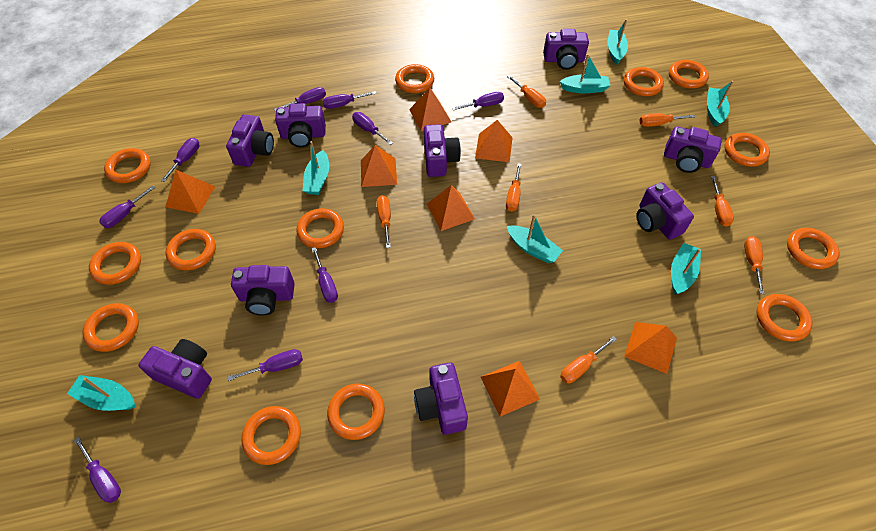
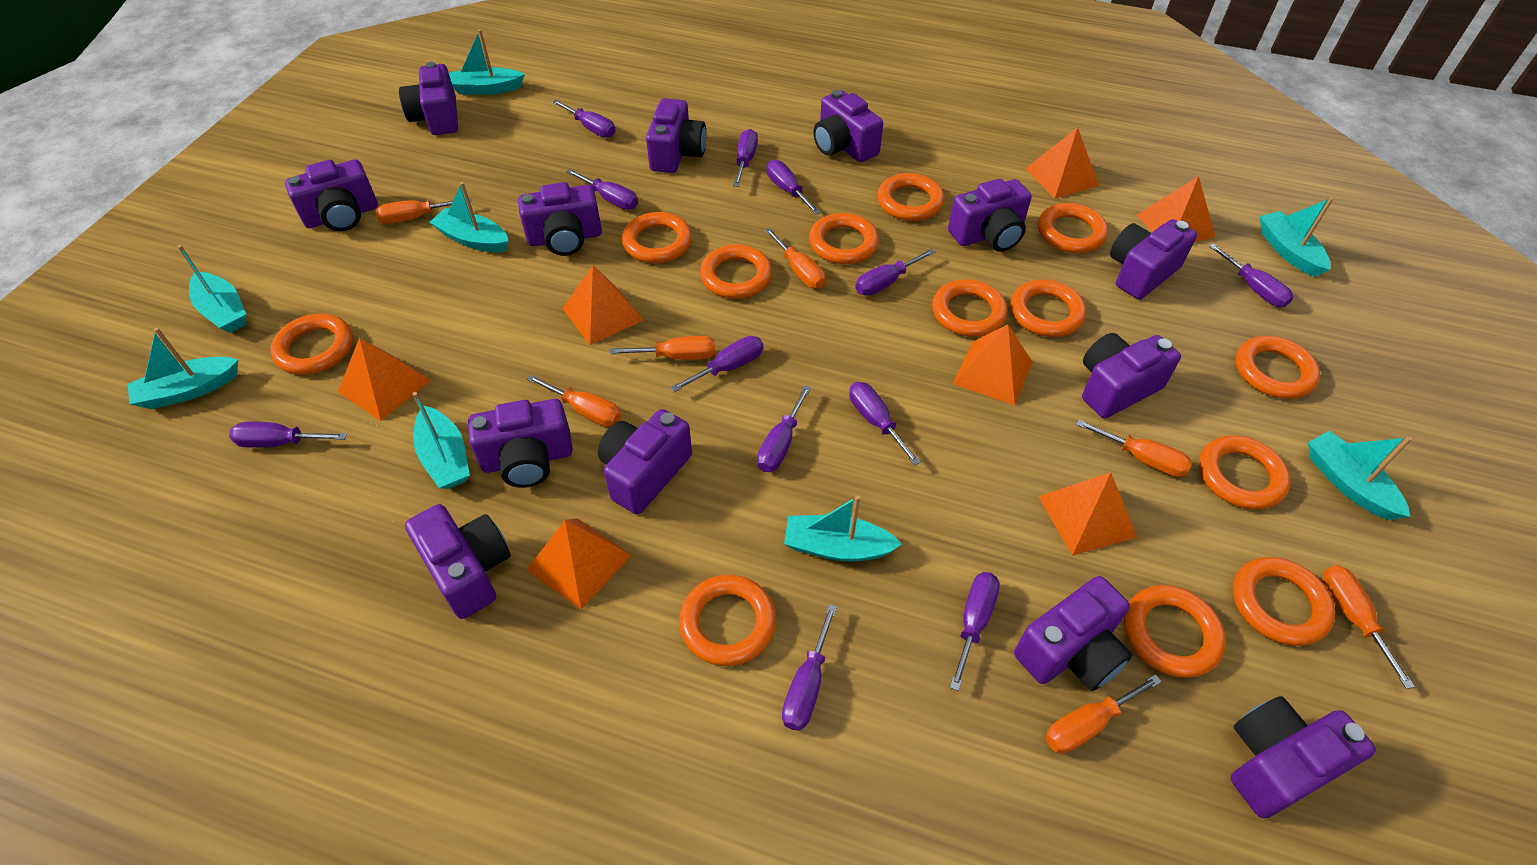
purple camera: [138,339,212,398] [226,114,274,167] [231,265,295,315] [275,103,326,148] [414,362,468,435] [424,124,461,177] [543,29,589,70] [636,182,694,240] [664,126,722,173] = 9 -> [285,159,378,231] [399,62,458,135] [405,504,511,619] [468,399,573,488] [518,182,602,256] [598,409,692,514] [646,98,707,173] [813,90,883,162] [948,179,1032,252] [1014,576,1132,691] [1082,333,1181,418] [1110,219,1197,299] [1231,696,1376,818] = 13
purple screwdriver: [74,437,121,503] [99,186,156,228] [161,138,199,182] [227,349,303,381] [274,87,326,111] [311,247,338,303] [323,91,377,109] [352,112,393,145] [452,92,504,110] = 9 -> [229,421,347,448] [552,100,616,138] [566,169,638,210] [670,336,763,392] [733,129,758,187] [757,385,811,472] [766,160,821,215] [782,604,837,731] [849,382,921,466] [855,249,935,296] [950,572,1000,691] [1209,243,1293,307] = 12
turquoise boat: [67,375,135,411] [303,141,329,195] [507,214,563,263] [559,54,610,93] [608,19,628,65] [671,243,701,295] [707,81,734,127] = 7 -> [128,328,238,409] [177,245,246,333] [413,392,470,489] [429,182,509,253] [449,29,525,95] [784,495,902,562] [1260,197,1334,277] [1308,431,1412,520] = 8

